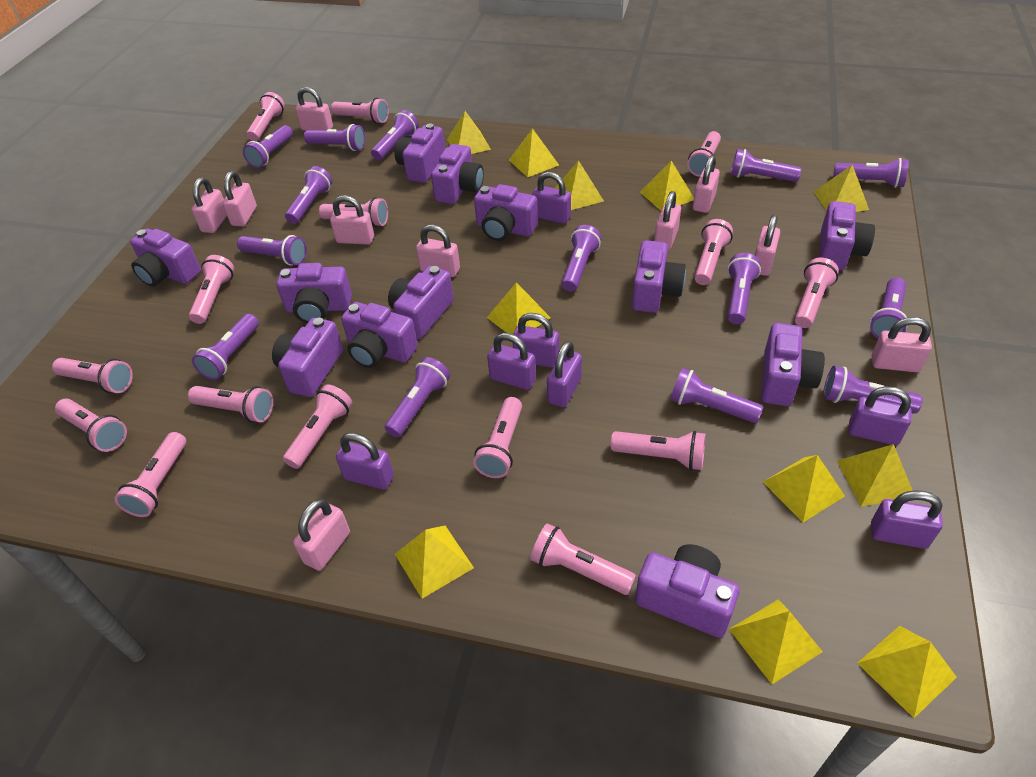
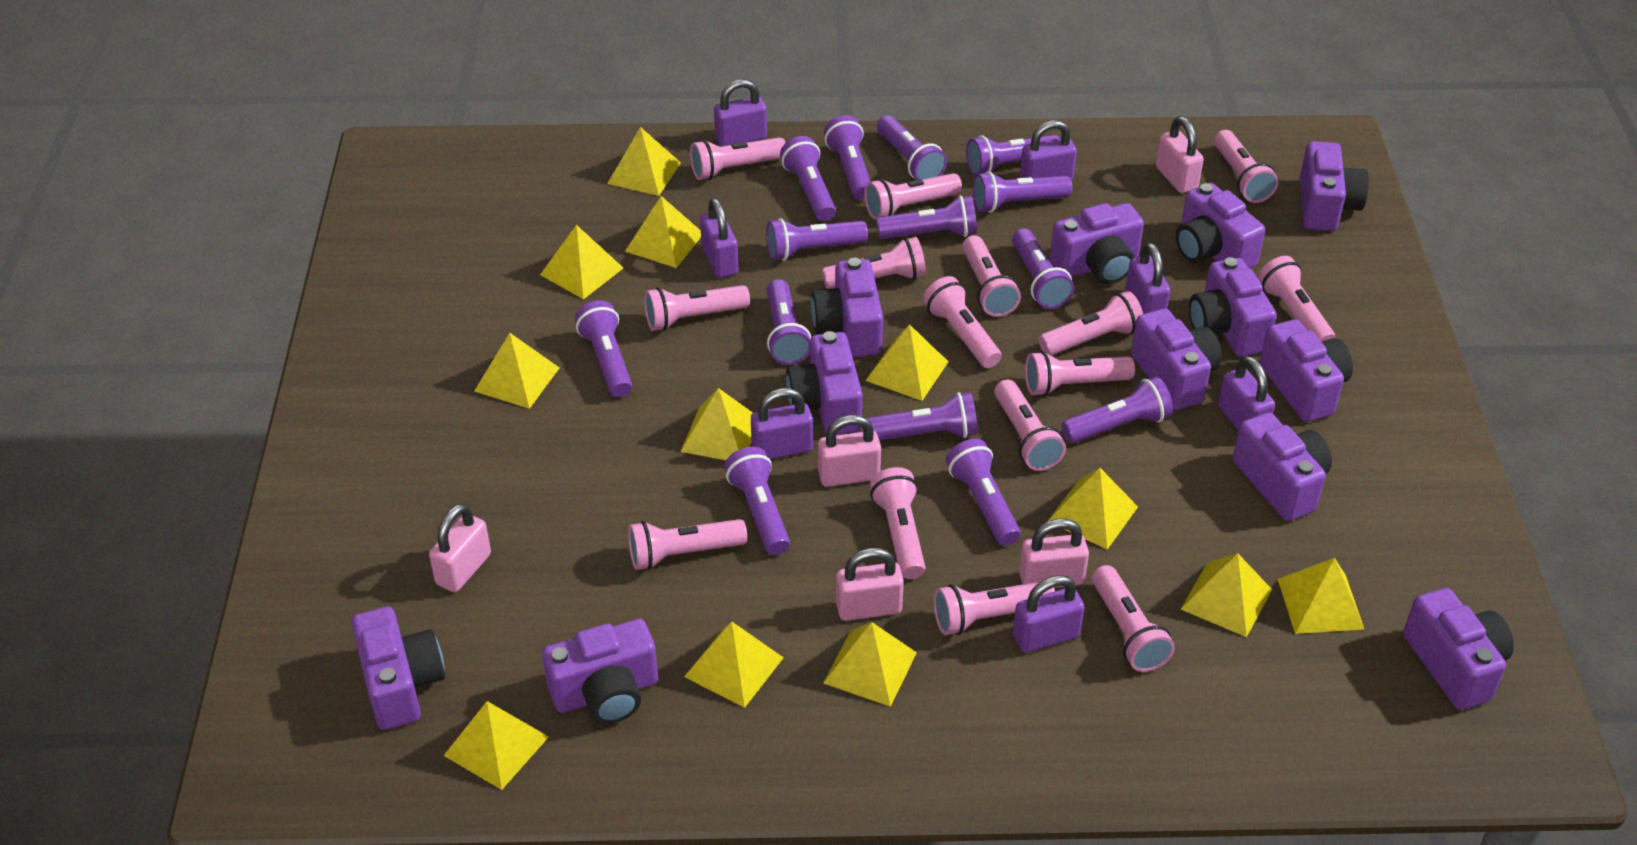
pink padlock: [191,177,227,233] [222,171,257,226] [293,499,350,571] [295,87,333,131] [330,195,374,245] [416,225,460,277] [654,191,681,250] [693,155,720,213] [755,215,780,276] [872,317,932,372] = 10 -> [429,504,491,592] [818,415,881,487] [836,548,904,621] [1019,518,1089,588] [1156,116,1204,193] = 5
yellow pyramid: [395,526,474,599] [447,111,491,154] [487,282,551,334] [509,128,559,177] [555,161,604,210] [640,161,694,211] [729,599,823,684] [763,455,845,522] [814,165,869,212] [837,444,913,506] [857,626,957,718] = 11 -> [443,701,549,790] [474,333,559,409] [540,225,623,299] [607,127,681,196] [625,196,701,268] [681,388,753,460] [684,622,784,708] [824,622,917,707] [866,324,948,401] [1047,468,1138,550] [1181,553,1272,637] [1278,558,1364,634] = 12

